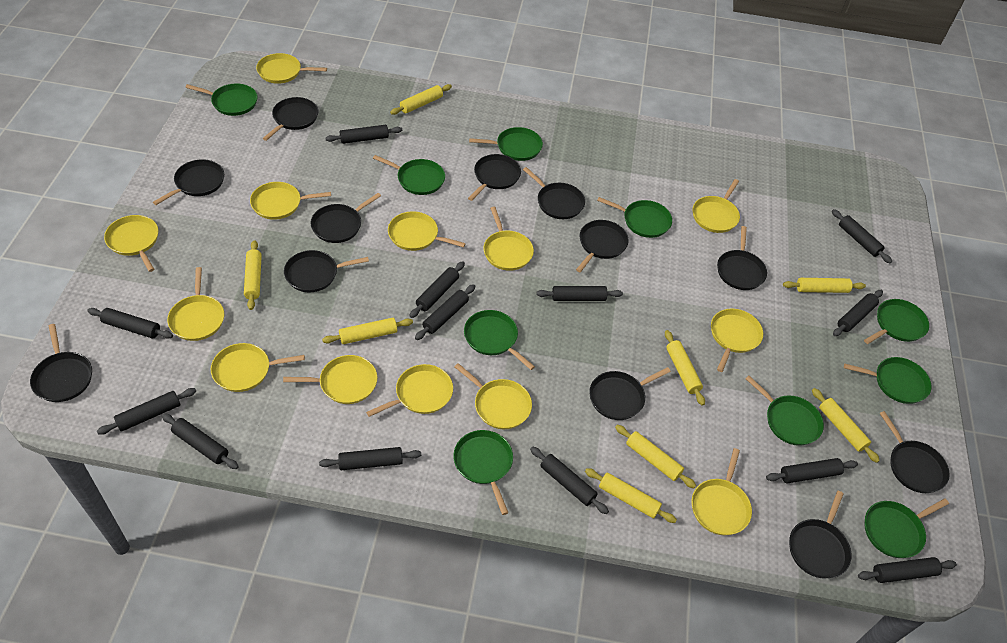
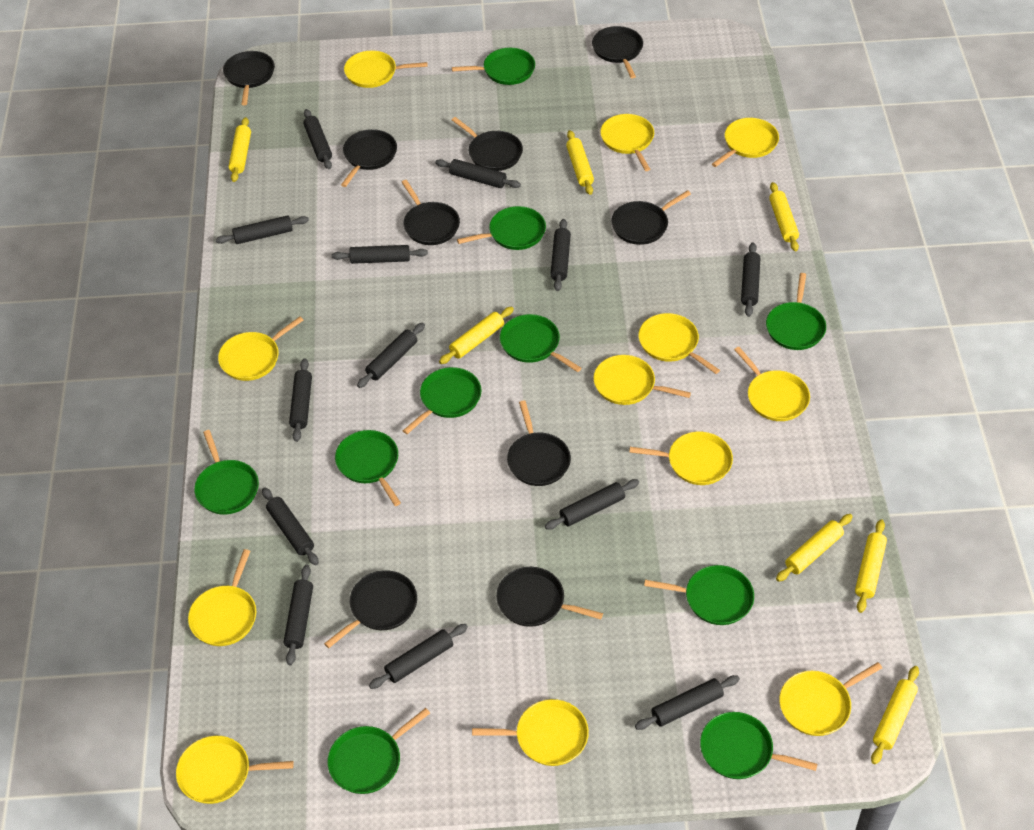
black pan: [30,324,92,402] [153,159,224,205] [263,97,318,141] [284,250,369,292] [311,193,381,243] [468,154,521,201] [523,167,585,219] [576,220,629,272] [589,367,671,420] [717,226,767,290] [789,491,852,579] [879,411,950,493] = 12 -> [223,51,275,106] [324,570,417,648] [341,129,397,187] [402,180,460,245] [452,117,523,171] [496,567,603,627] [507,400,571,486] [592,26,643,79] [611,190,691,245] = 9
yellow pan: [104,215,158,272] [167,267,224,341] [211,343,305,392] [250,182,331,220] [256,53,327,84] [283,355,377,404] [366,364,453,417] [388,211,466,251] [454,363,532,429] [483,207,534,271] [692,448,752,535] [693,179,740,233] [711,308,763,372] = 13 -> [176,736,294,804] [188,549,256,646] [218,317,304,381] [344,50,428,88] [472,699,589,766] [593,355,691,405] [600,114,654,171] [629,432,733,485] [639,313,720,374] [712,118,779,167] [734,347,810,421] [779,662,882,736] = 12
yellow rolling pin: [244,240,262,310] [322,318,413,344] [390,84,452,115] [585,468,677,523] [615,425,696,488] [665,330,705,406] [783,278,866,293] [812,388,880,463] = 8 -> [229,117,251,182] [439,307,514,364] [566,130,594,195] [769,182,799,251] [776,514,853,582] [855,519,887,613] [871,666,919,764] = 7

